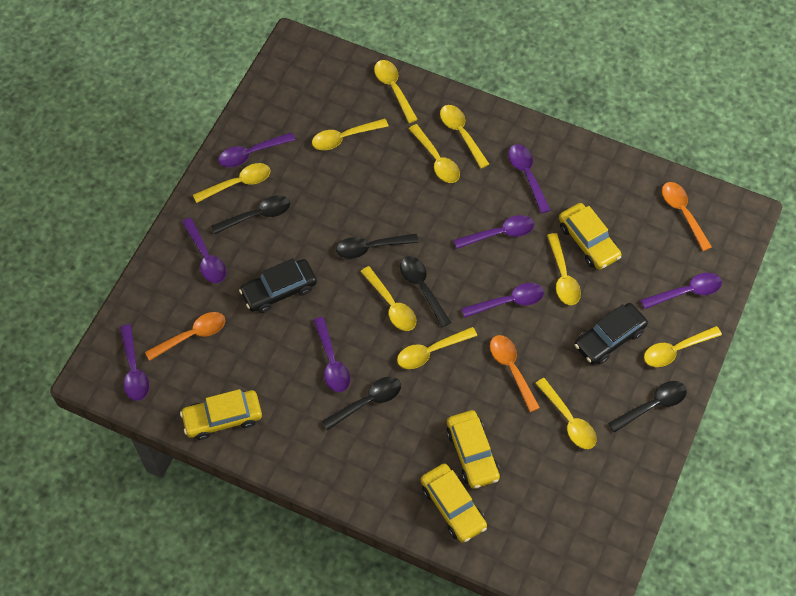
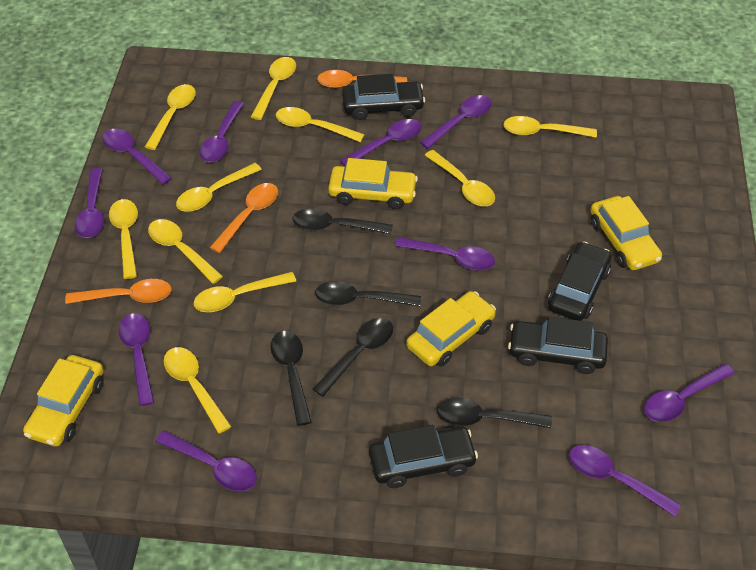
black car: [239,259,317,313] [575,303,648,365] = 2 -> [342,74,425,120] [369,425,478,488] [508,317,608,374] [548,242,611,321] = 4
purple spoon: [120,324,149,401] [182,218,226,283] [218,132,295,168] [313,317,350,392] [454,215,534,249] [461,283,544,318] [508,144,550,214] [641,273,722,309] = 8 -> [75,168,104,238] [102,129,172,185] [119,313,154,406] [155,430,257,491] [200,101,244,162] [340,119,422,167] [395,237,495,271] [420,95,492,149] [569,445,681,516] [644,363,735,422] = 10

